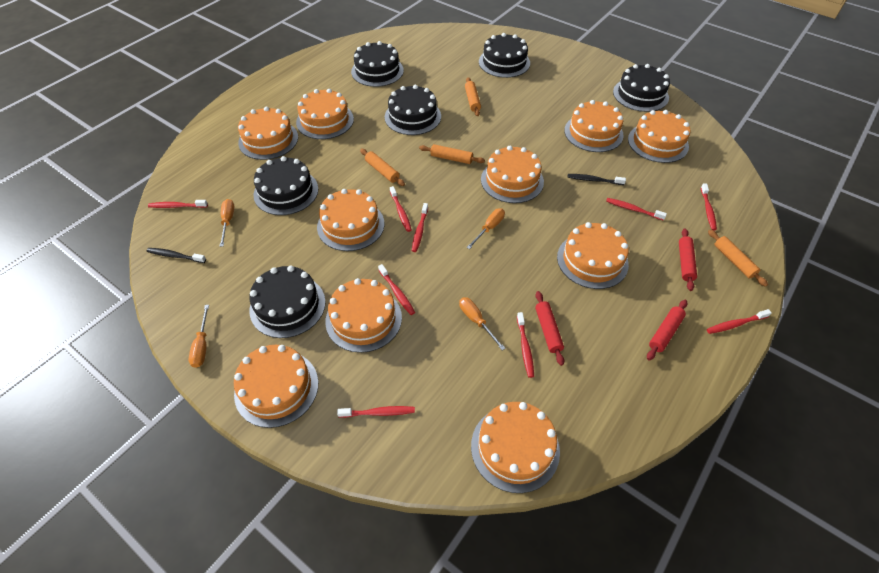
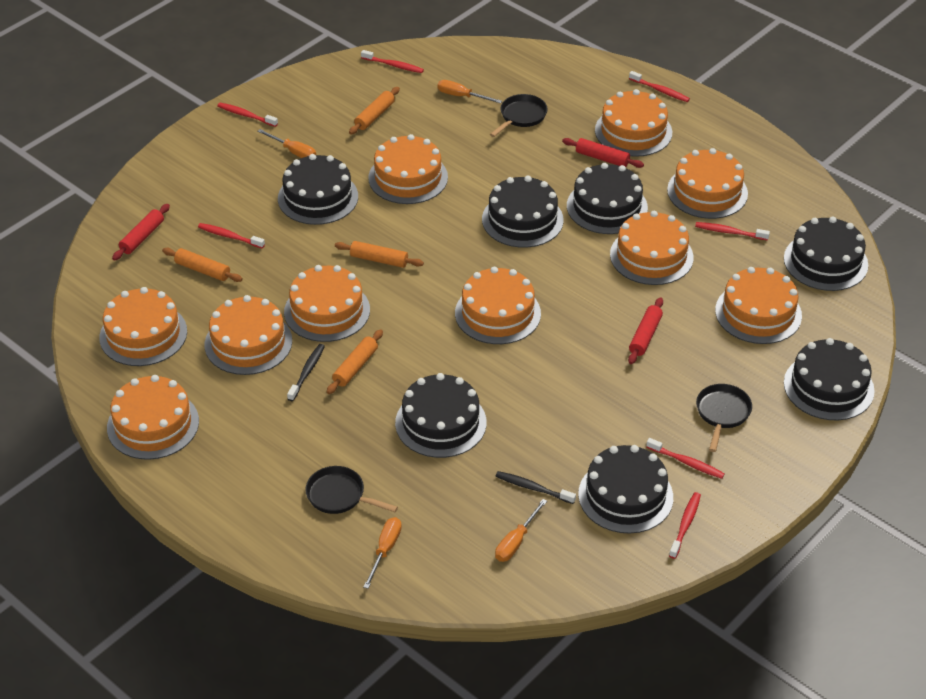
black cake: [249,266,326,338] [254,156,318,215] [351,41,404,87] [385,85,441,135] [479,33,530,78] [613,64,670,112] = 6 -> [278,154,358,225] [395,373,487,458] [482,175,564,248] [567,163,648,234] [578,445,673,534] [784,216,868,291] [784,338,875,420] = 7
black pan: none = 0 -> [305,466,398,514] [490,94,548,137] [696,384,752,452] = 3
red toothbrush: [148,200,208,208] [337,406,415,418] [378,264,415,315] [390,186,412,232] [412,203,428,252] [517,312,534,378] [606,198,667,221] [701,183,717,231] [707,309,772,334] = 9 -> [198,223,265,248] [217,103,278,127] [361,50,424,73] [629,71,690,102] [646,438,725,479] [669,492,701,559] [695,222,770,240] = 7

